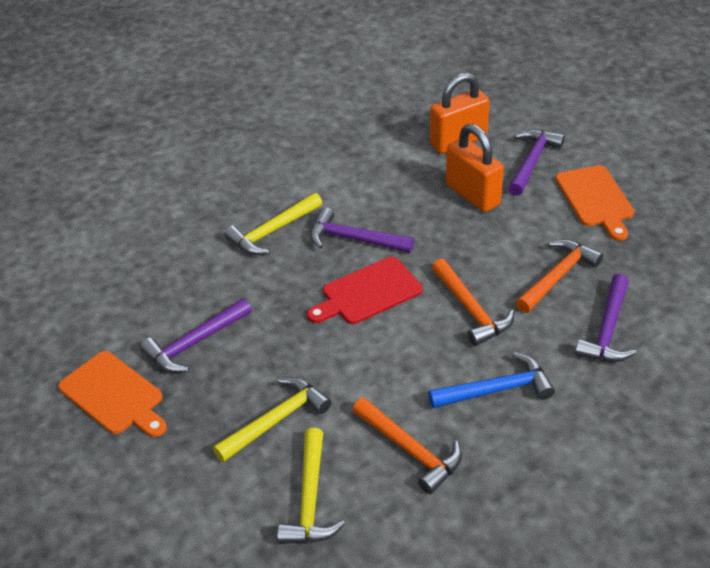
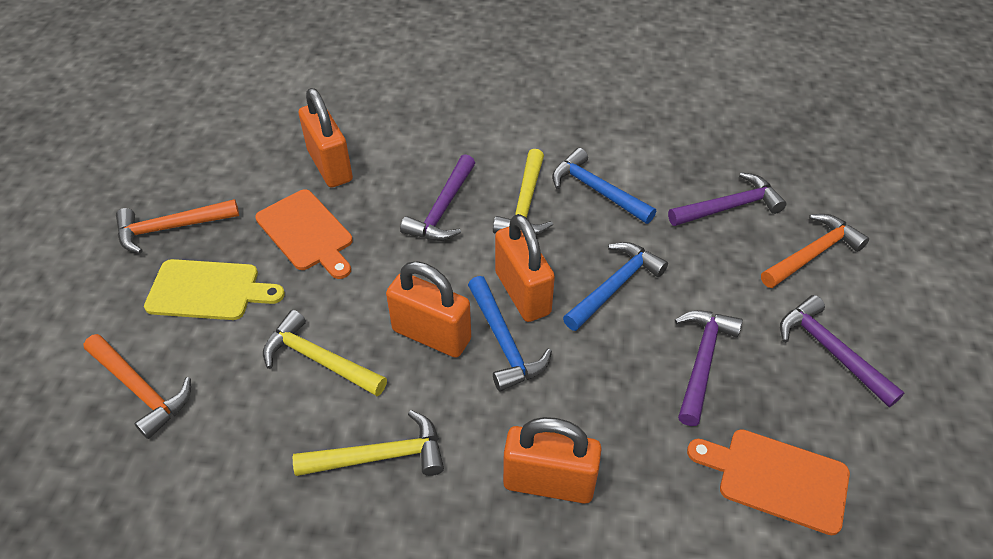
blue hammer: [428,352,555,408] = 1 -> [468,276,552,391] [552,148,656,224] [563,242,668,331] = 3
orange padlock: [430,73,490,154] [446,124,504,212] = 2 -> [299,88,353,188] [386,261,471,358] [495,214,555,322] [503,417,602,504] = 4
red cutting board: [307,257,423,324] = 1 -> none = 0
yellow cutting board: none = 0 -> [144,259,285,320] = 1

